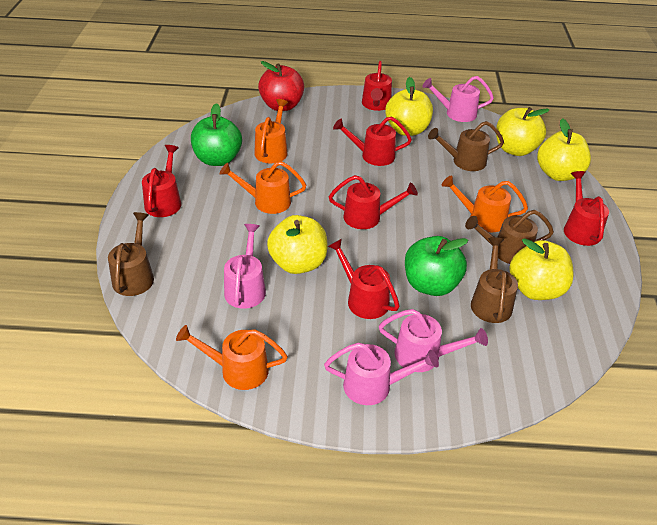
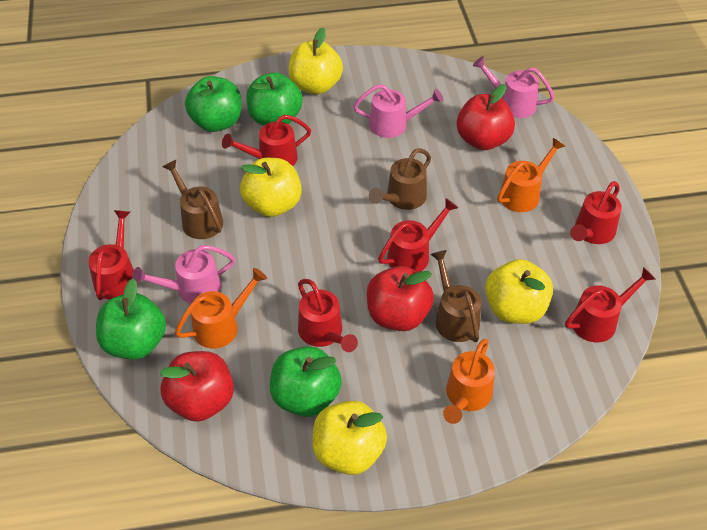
brown watering can: [108,212,154,296] [428,121,504,171] [465,210,554,264] [471,237,518,323] = 4 -> [163,160,223,239] [369,148,431,210] [430,250,481,342] = 3
green apple: [191,103,242,166] [405,236,468,296] = 2 -> [96,278,166,360] [185,76,242,132] [246,73,303,126] [270,346,342,417] = 4
orange watering can: [176,325,288,390] [220,161,306,214] [254,99,288,163] [442,175,528,232] = 4 -> [175,268,267,349] [443,339,495,424] [497,138,565,212] = 3
pink watering can: [224,224,266,309] [324,342,439,405] [379,309,488,372] [422,76,494,122] = 4 -> [132,245,235,304] [353,84,443,138] [473,56,555,118] = 3
red apple: [258,61,304,111] = 1 -> [160,351,234,422] [367,266,434,331] [457,84,515,150] = 3
yellow apple: [267,215,327,274] [385,77,433,136] [496,107,550,156] [509,238,574,300] [537,118,591,181] = 5 -> [240,158,302,217] [288,28,343,94] [312,400,387,475] [485,259,553,324] = 4

